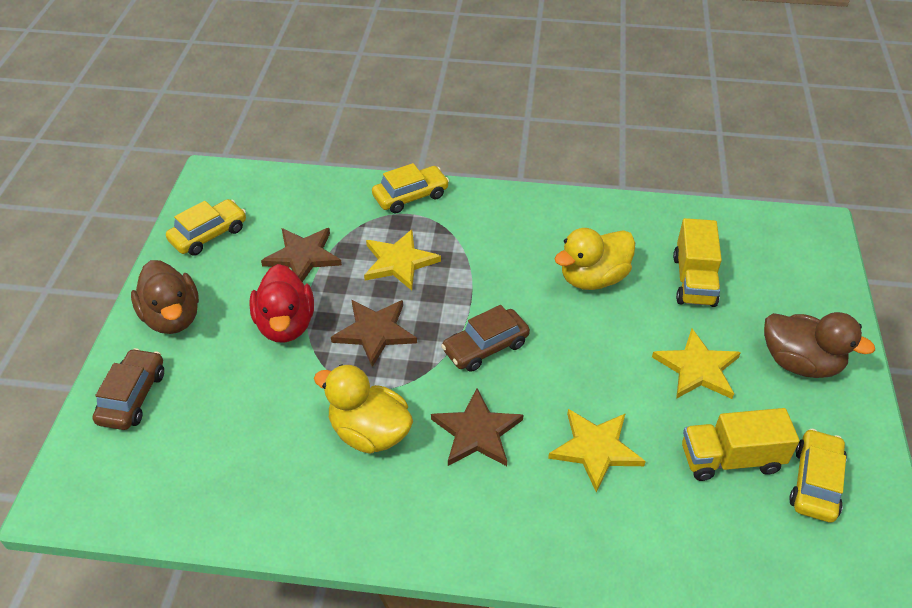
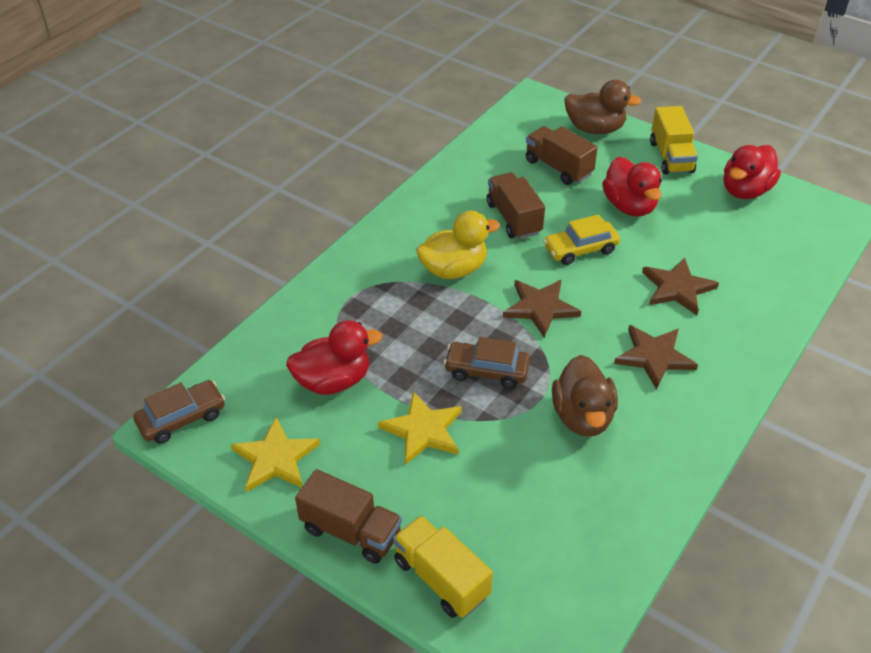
brown truck: none = 0 -> [295,469,402,564] [486,172,545,239] [526,126,598,185] = 3
red duck: [249,264,314,343] = 1 -> [286,320,382,395] [602,157,662,216] [723,145,781,199] = 3
yellow car: [166,199,246,256] [372,163,449,214] [789,429,847,523] = 3 -> [543,214,620,265] = 1
yellow duck: [314,364,413,454] [555,228,635,290] = 2 -> [416,211,500,279] = 1
yellow star: [364,229,441,291] [548,409,646,492] [652,329,741,399] = 3 -> [231,417,320,492] [378,391,462,465] = 2

